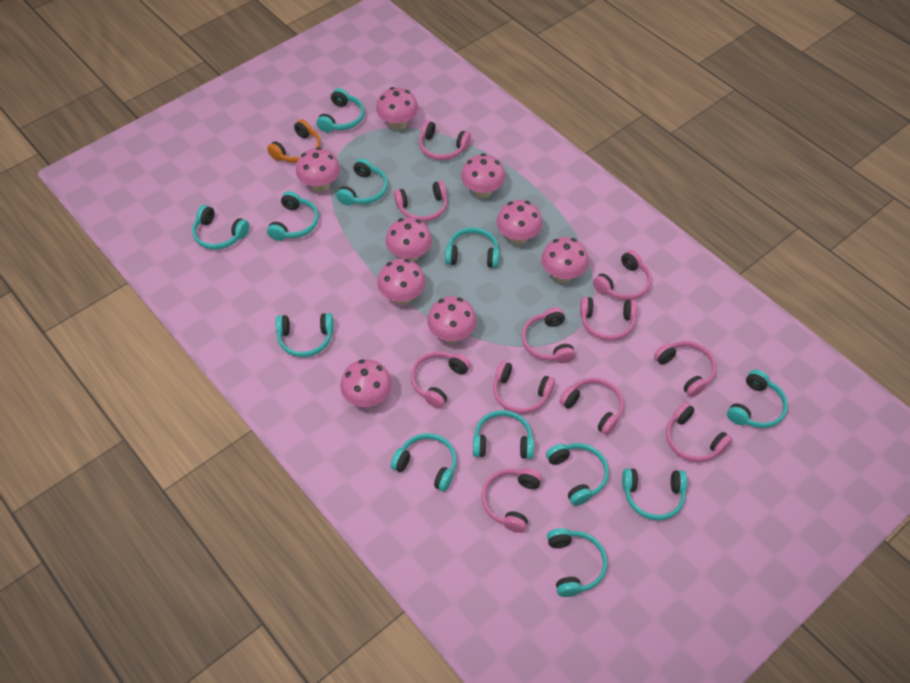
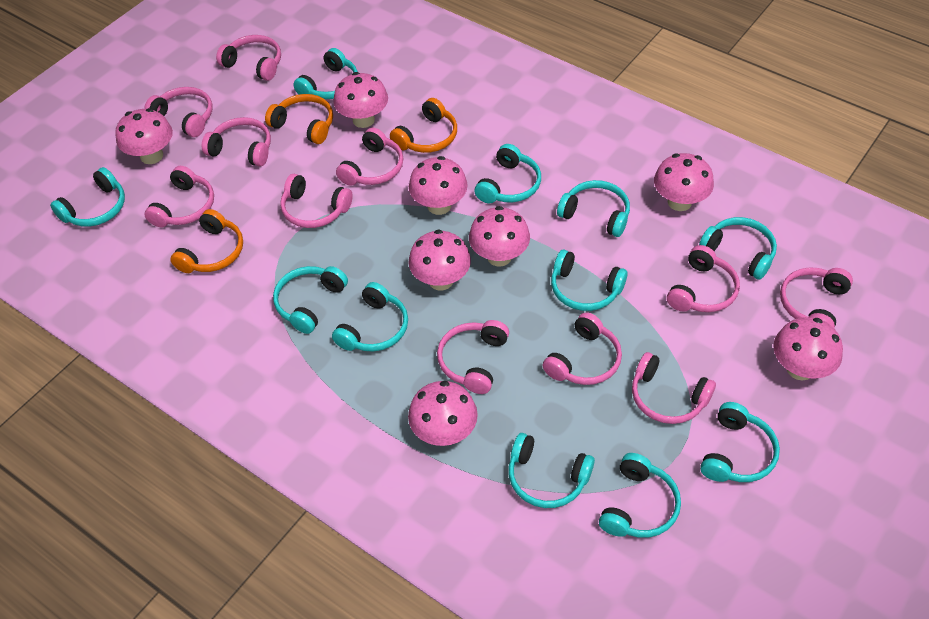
orange headphones: [267,119,320,163] = 1 -> [170,209,243,273] [265,94,333,144] [390,98,457,153] = 3
pink mushroom: [296,147,340,192] [340,359,392,407] [376,87,418,130] [377,259,426,304] [386,217,432,262] [427,296,477,343] [461,153,505,198] [496,200,542,245] [541,237,589,283] = 9 -> [115,108,173,164] [333,72,388,128] [408,381,478,446] [409,156,468,215] [409,229,471,290] [469,206,530,267] [654,153,714,211] [774,317,843,380] = 8
turquoise headphones: [192,205,250,250] [267,191,319,241] [276,313,334,357] [316,88,364,132] [336,158,388,205] [391,433,457,491] [445,227,499,268] [473,410,534,459] [546,443,609,506] [547,528,607,597] [622,468,687,520] [727,370,788,428] = 12 -> [50,167,125,227] [273,266,348,334] [293,48,358,99] [332,282,408,352] [474,144,541,203] [508,433,595,508] [551,250,628,311] [557,180,630,237] [599,453,681,538] [699,217,777,280] [700,402,780,482] = 11

